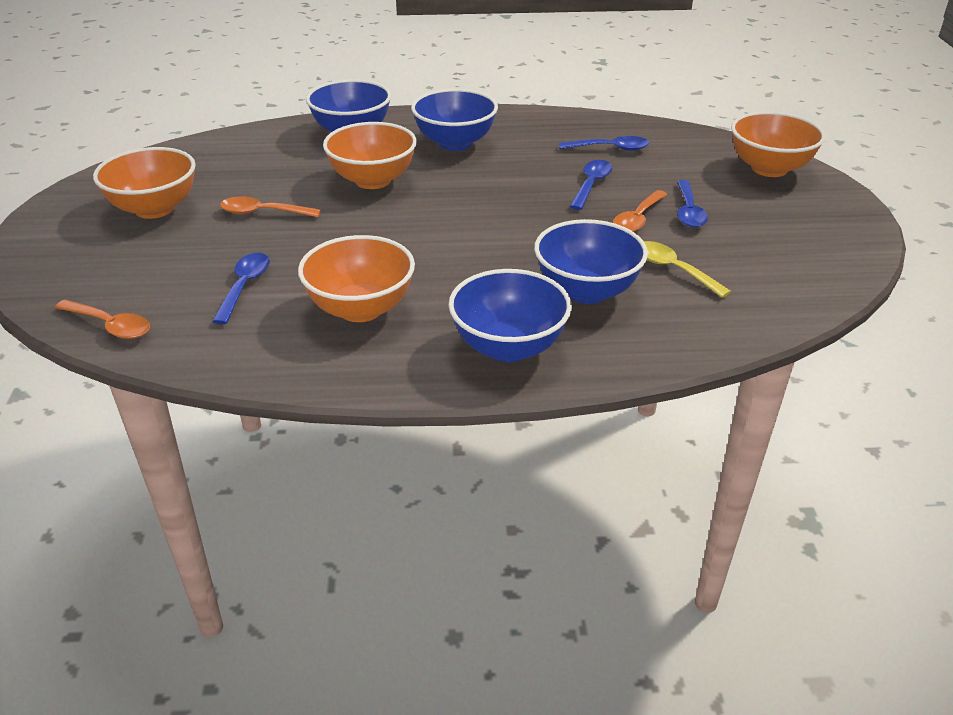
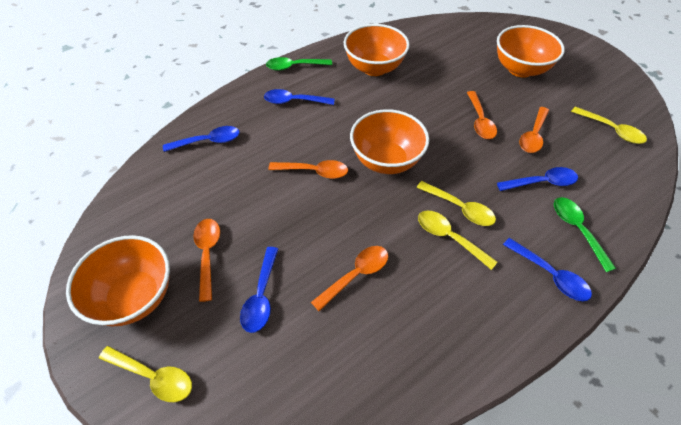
blue bowl: [306,79,391,132] [411,89,498,151] [448,269,572,362] [534,219,648,304] = 4 -> none = 0
blue spoon: [212,253,270,324] [559,136,649,151] [570,160,613,210] [677,180,708,228] = 4 -> [163,126,240,152] [240,247,278,333] [264,89,335,105] [497,167,578,191] [503,238,592,301] = 5
green spoon: none = 0 -> [266,57,332,71] [554,197,616,272] = 2
orange spoon: [55,299,150,339] [220,197,321,217] [613,190,668,232] = 3 -> [193,219,220,302] [268,160,348,179] [311,246,388,311] [467,91,497,139] [519,107,549,153] = 5
yellow spoon: [644,241,731,298] = 1 -> [99,346,192,402] [417,181,496,226] [418,211,497,270] [571,106,647,144] = 4

